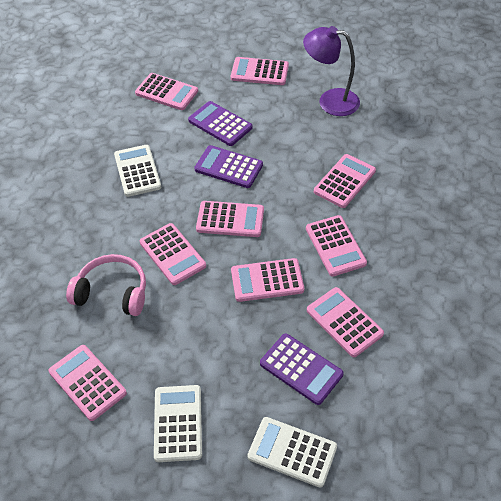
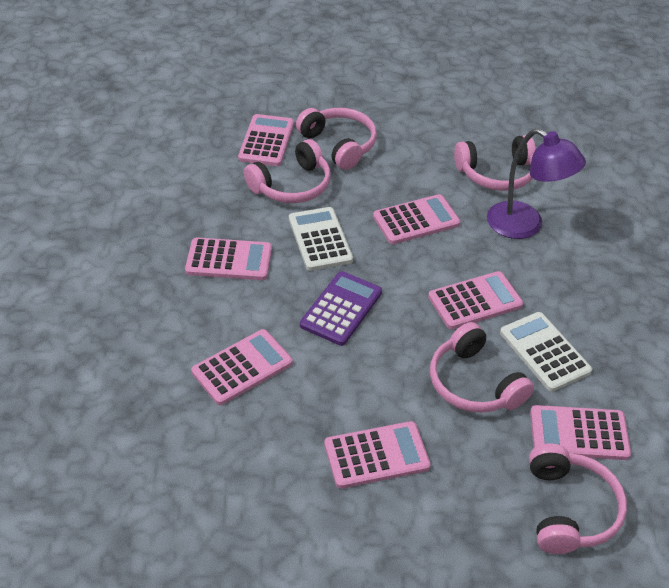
pink calculator: [49,345,127,421] [135,73,198,110] [140,223,206,285] [196,201,264,237] [231,57,289,85] [231,258,304,302] [306,215,367,276] [307,287,384,357] [314,154,376,208] = 9 -> [185,238,272,280] [191,329,293,405] [238,114,294,166] [324,421,431,489] [373,194,460,244] [428,271,523,329] [530,405,631,460] = 7
pink headphones: [66,254,146,316] = 1 -> [244,139,331,203] [296,108,377,170] [430,322,534,413] [454,135,536,191] [529,444,627,554] = 5
purple calculator: [188,101,252,146] [194,145,263,188] [260,333,344,405] = 3 -> [300,271,382,346] = 1
white calculator: [114,145,161,197] [154,385,202,462] [248,417,337,488] = 3 -> [289,207,353,271] [500,312,592,392] = 2

